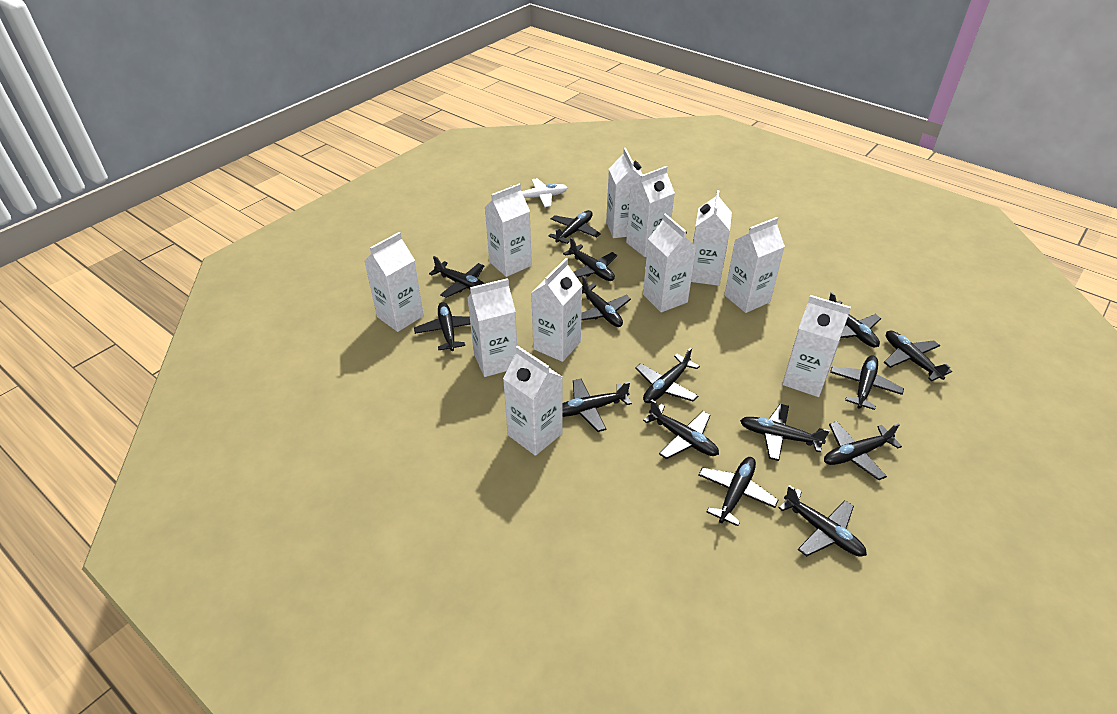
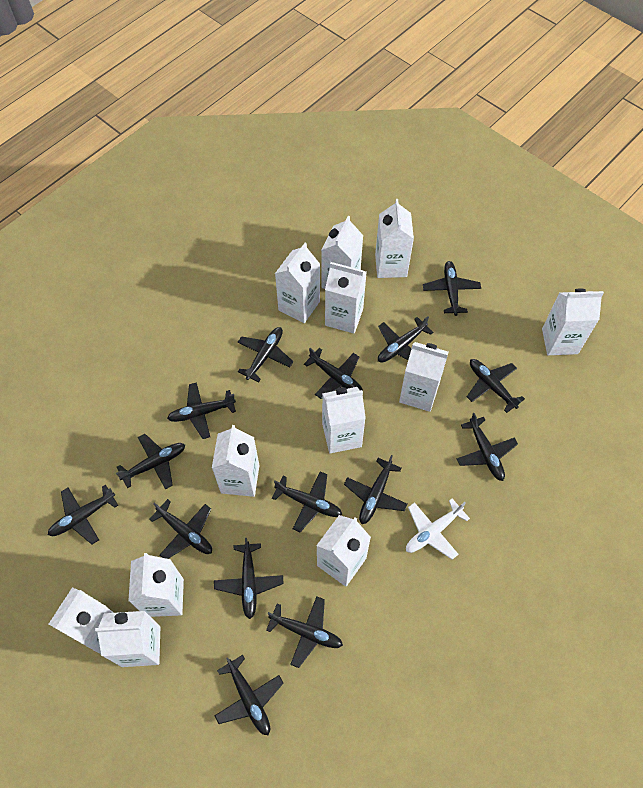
white carton: [364,232,424,332] [467,278,517,377] [485,184,532,277] [503,346,563,456] [531,258,583,362] [606,148,643,238] [626,166,675,257] [643,213,696,312] [691,190,732,286] [724,217,785,313] [782,295,851,397] = 11 -> [49,587,114,654] [95,611,160,667] [128,553,184,617] [212,425,259,497] [275,243,320,323] [316,515,371,586] [321,216,363,289] [322,387,366,453] [325,262,367,333] [375,199,414,278] [399,342,449,412] [542,289,604,355] = 12

